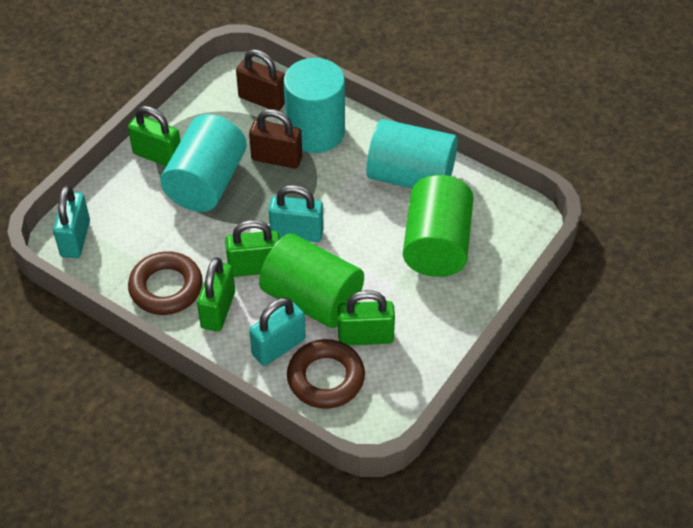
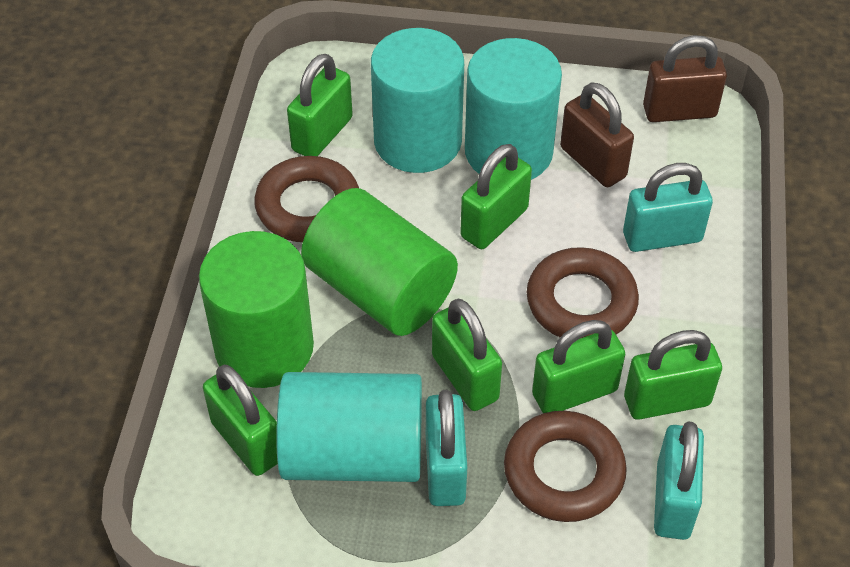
brown ring: [128,251,203,315] [287,339,365,409] = 2 -> [254,156,359,242] [504,411,627,522] [527,247,639,338] = 3
green padlock: [128,106,181,166] [197,257,235,332] [225,220,280,277] [338,290,395,345] = 4 -> [203,365,278,476] [287,54,353,156] [432,299,502,411] [460,144,532,249] [532,320,625,413] [624,330,722,420] = 6

